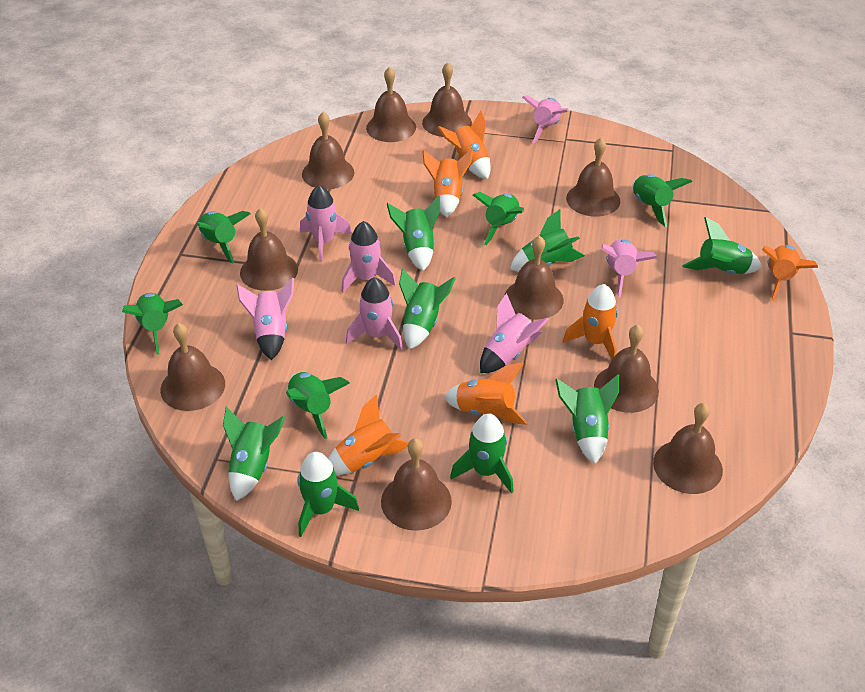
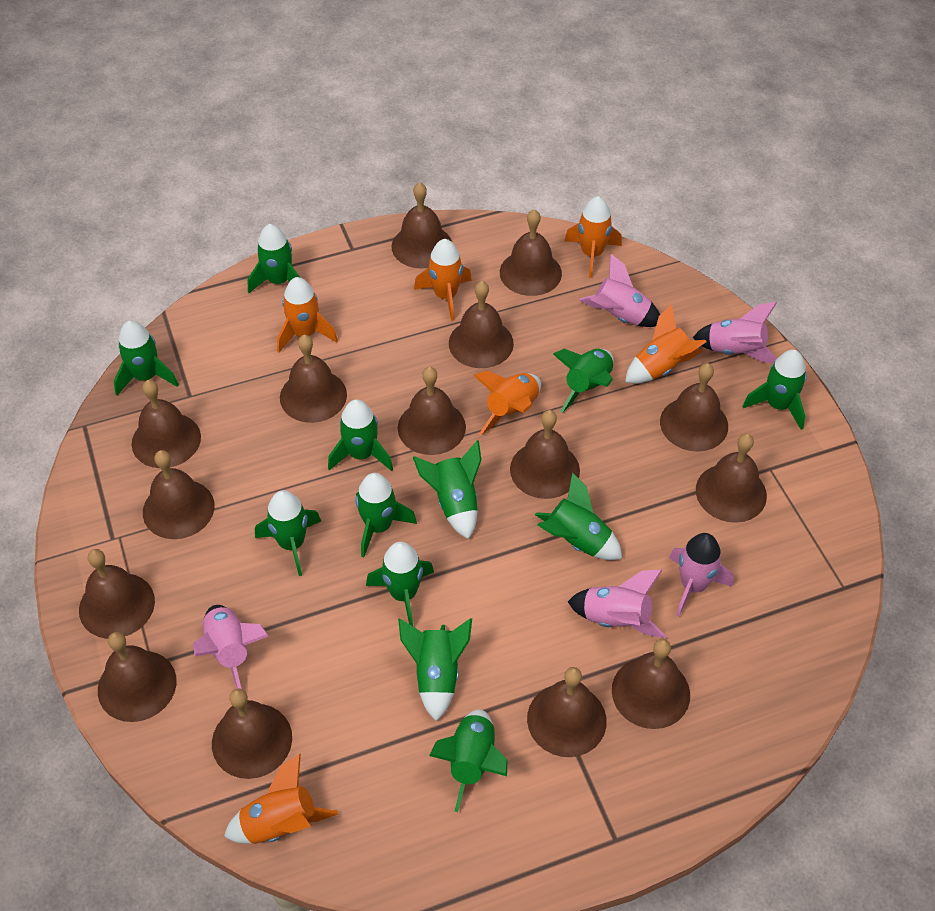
brown bell: [160,323,225,411] [240,208,298,291] [302,112,354,189] [366,67,416,142] [381,438,452,531] [422,62,472,137] [504,235,564,320] [566,137,620,217] [594,325,659,413] [653,403,723,494] = 10 -> [79,549,155,639] [98,632,177,722] [132,380,201,468] [143,450,215,539] [212,688,292,779] [280,335,347,423] [391,182,452,269] [398,367,466,455] [449,281,514,368] [500,209,562,296] [510,410,580,499] [527,667,607,757] [612,639,690,729] [660,363,728,452] [696,434,767,523] = 15
green rocket: [122,293,183,355] [196,211,251,264] [223,407,285,501] [286,372,349,439] [298,452,359,537] [387,196,440,271] [399,268,456,349] [450,414,514,494] [473,192,524,245] [510,209,585,272] [555,374,619,464] [632,174,692,227] [682,217,762,274] = 13 -> [114,321,179,395] [248,224,300,293] [255,490,321,576] [328,399,393,471] [356,473,417,557] [366,542,434,626] [398,618,472,721] [413,440,481,539] [429,709,507,812] [535,472,622,560] [553,349,614,413] [743,349,807,430] = 12
pink rocket: [236,278,294,360] [300,185,352,262] [341,221,396,293] [346,277,403,350] [480,293,549,373] [522,95,569,143] [601,239,657,298] = 7 -> [193,605,269,689] [568,570,666,638] [579,254,660,327] [669,533,734,617] [693,302,777,363] = 5

